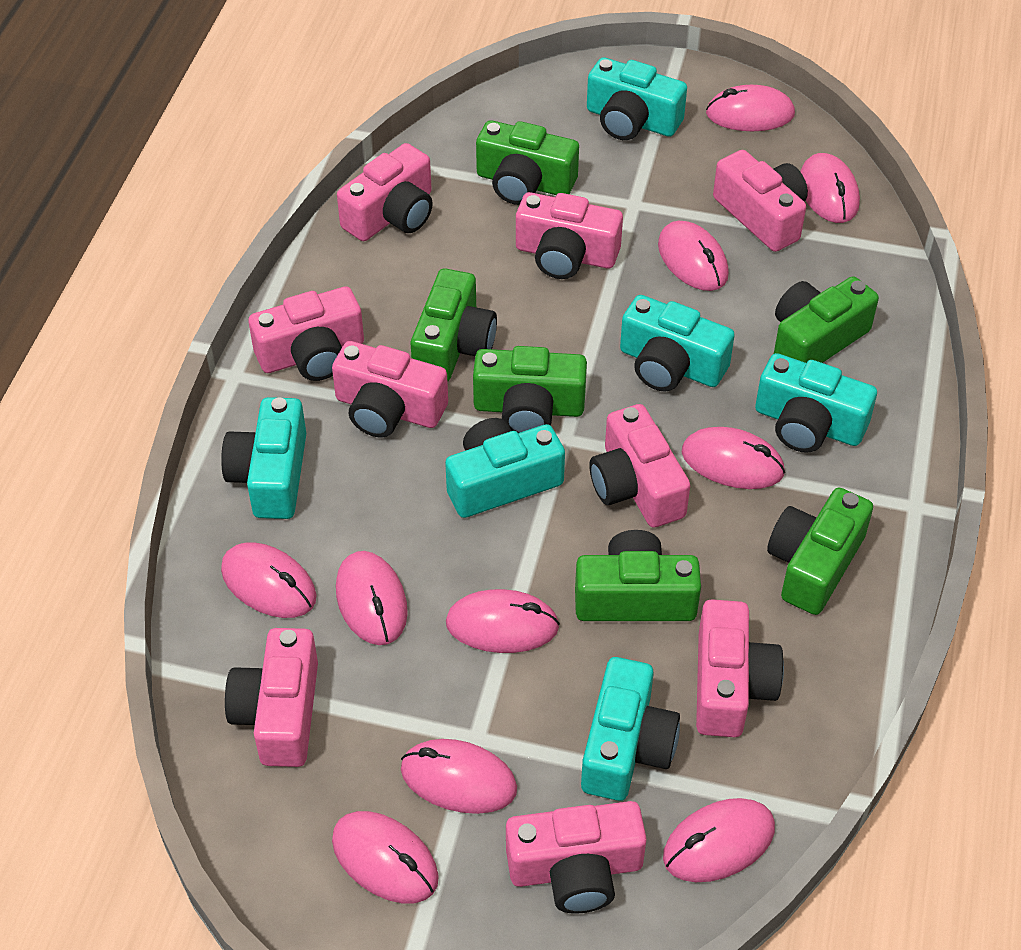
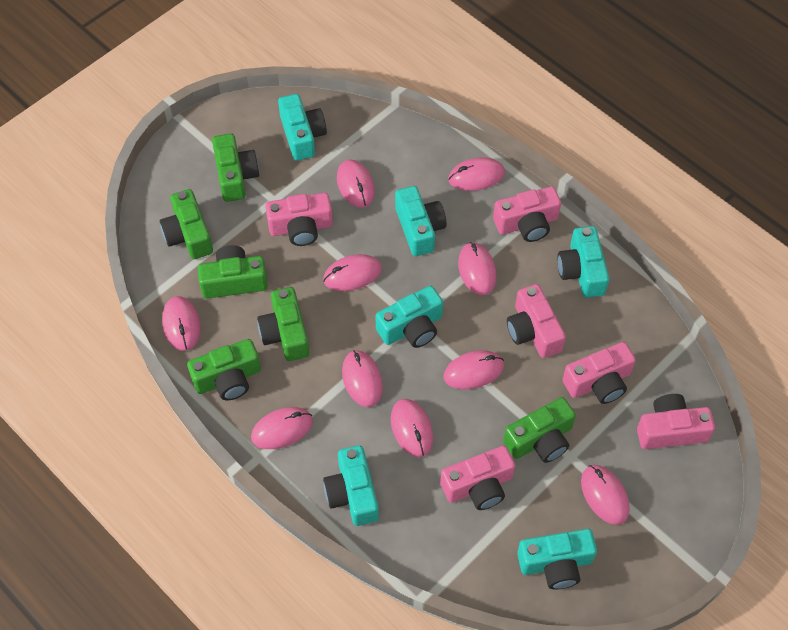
pink camera: [225,628,318,767] [248,286,364,381] [332,341,448,437] [337,143,433,241] [506,801,647,914] [516,192,623,279] [589,404,690,528] [696,599,784,737] [713,150,808,252] = 9 -> [265,193,333,246] [440,446,515,510] [493,186,561,242] [507,284,566,358] [562,342,636,404] [637,394,715,449] = 6

